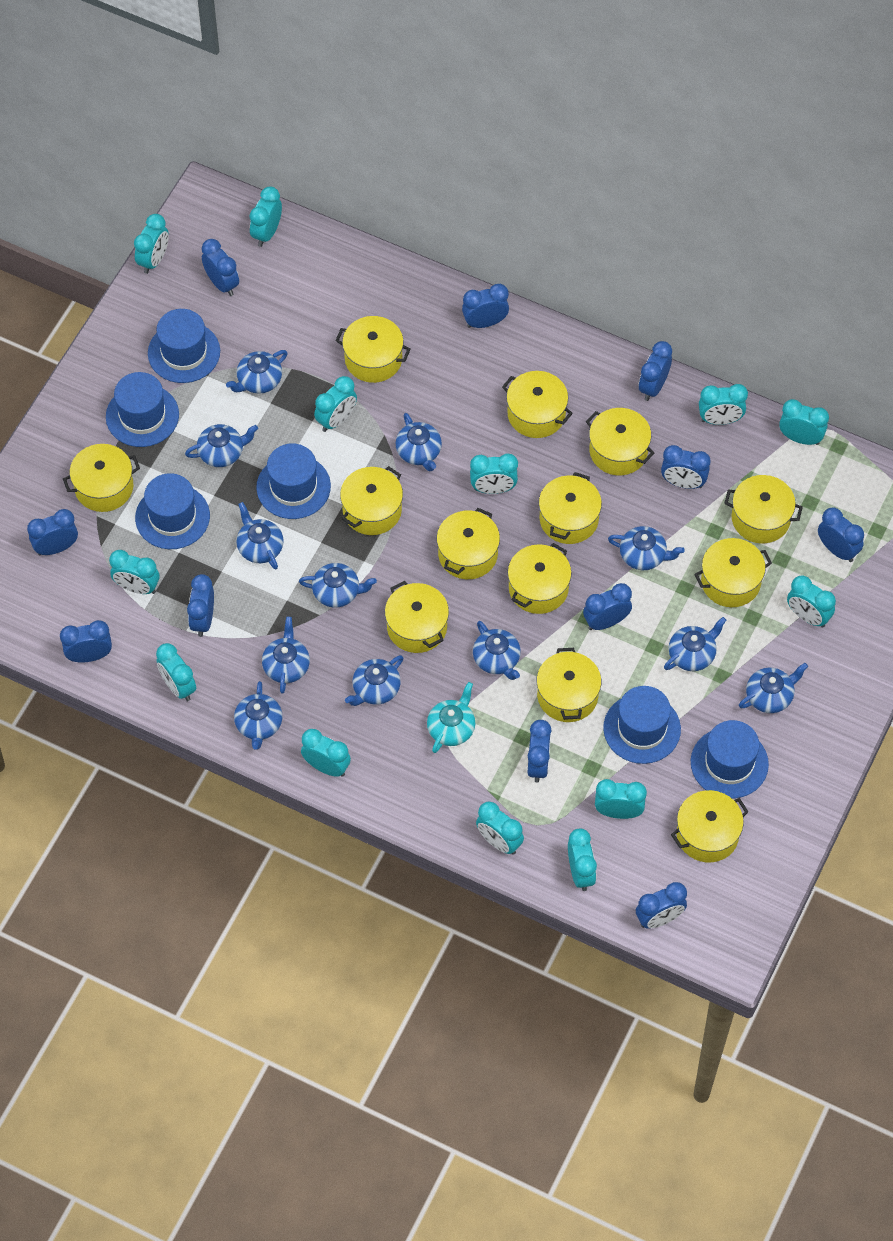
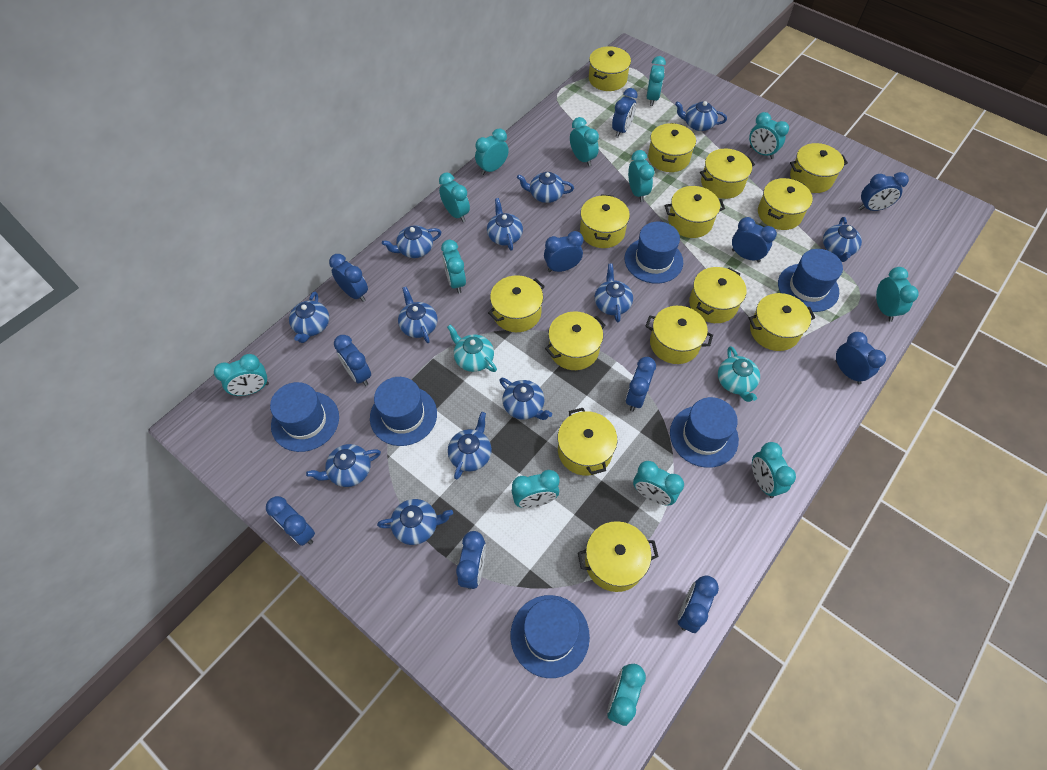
turquoise teapot: [427,682,475,753] = 1 -> [447,324,497,372] [718,346,760,402] = 2
yellow pot: [63,444,140,512] [335,316,411,383] [340,466,403,535] [385,581,449,653] [437,508,500,579] [502,371,573,438] [508,543,571,614] [536,648,601,722] [539,472,602,544] [586,408,654,475] [671,790,749,862] [694,538,772,607] [724,475,803,544] = 13 -> [488,275,545,332] [545,311,606,370] [558,408,617,476] [578,521,659,592] [580,194,630,248] [589,46,631,91] [645,306,713,364] [648,123,696,172] [665,186,725,238] [689,267,747,323] [700,148,755,199] [749,293,815,351] [758,178,813,230] [790,143,848,193] = 14

